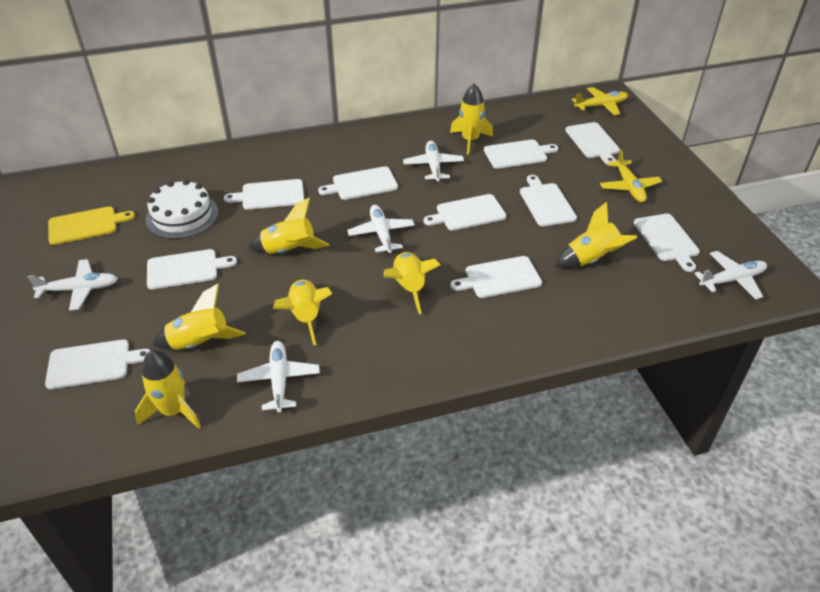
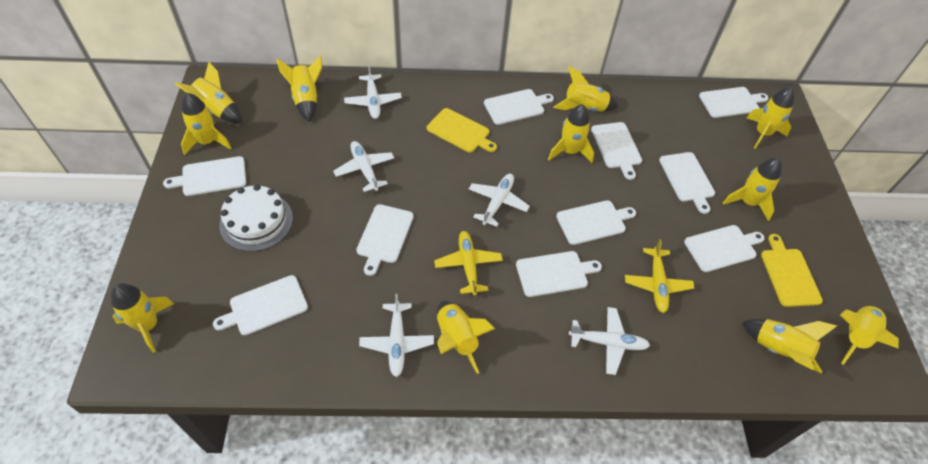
yellow cutting board: [48,206,135,245] = 1 -> [427,108,497,153] [761,234,823,307] = 2
yellow rocket: [135,350,201,429] [152,284,245,350] [248,198,329,254] [273,279,333,345] [384,252,441,314] [450,83,493,155] [555,202,637,269] = 7 -> [111,283,174,353] [175,62,242,123] [181,93,231,155] [276,55,322,122] [437,301,495,374] [548,104,594,163] [553,66,618,112] [723,158,782,221] [742,319,837,374] [746,87,795,149] [840,306,899,365] = 11

